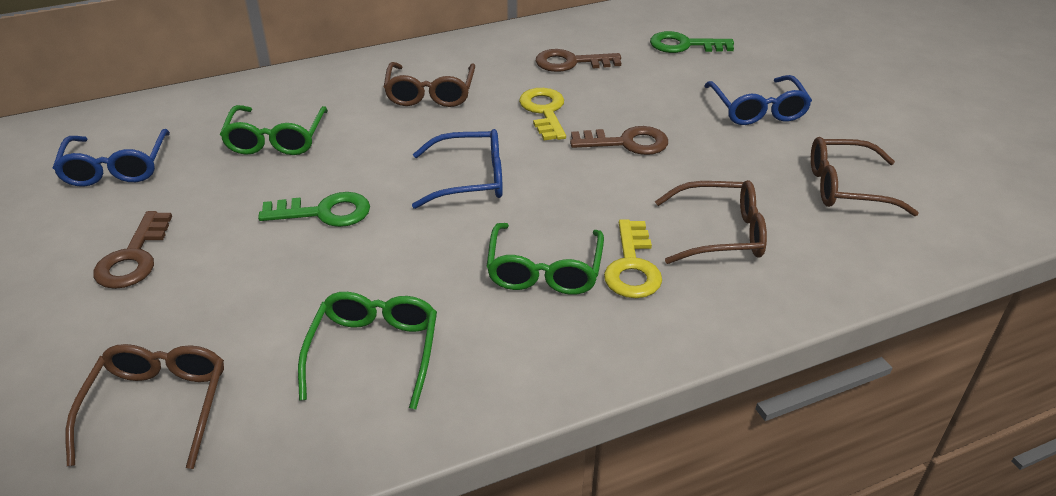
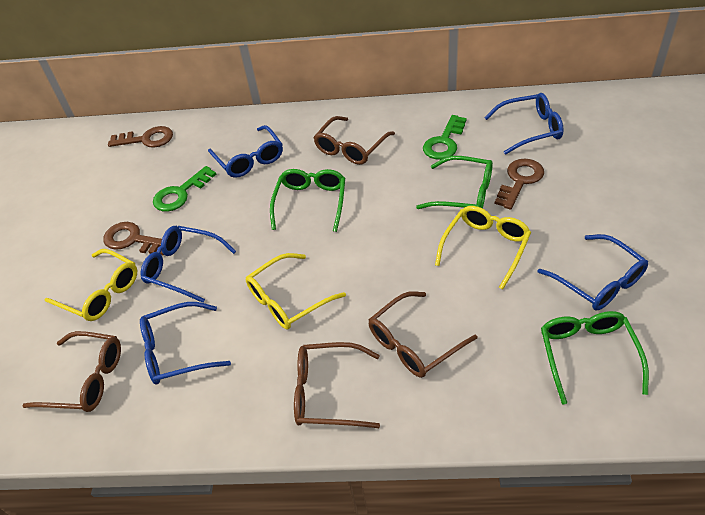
blue glasses: [53,129,170,186] [412,129,503,209] [704,75,812,125] = 3 -> [140,302,231,384] [141,226,236,303] [208,125,283,178] [484,93,564,155] [537,234,648,310] = 5
yellow glasses: none = 0 -> [45,249,137,321] [246,253,346,330] [435,206,531,290] = 3
yellow key: [519,88,566,141] [604,219,662,298] = 2 -> none = 0

